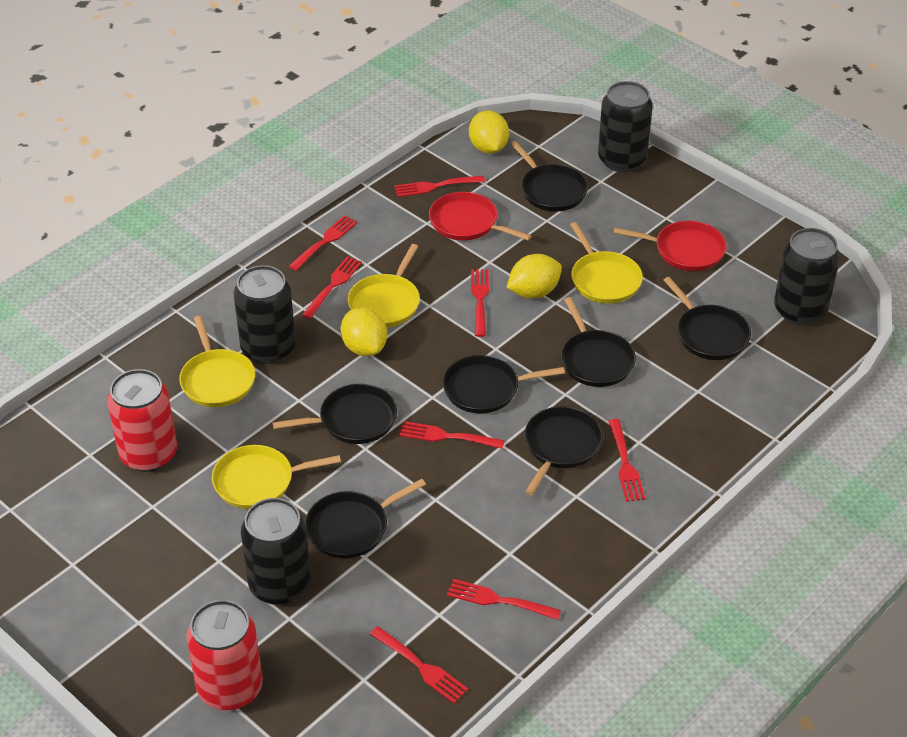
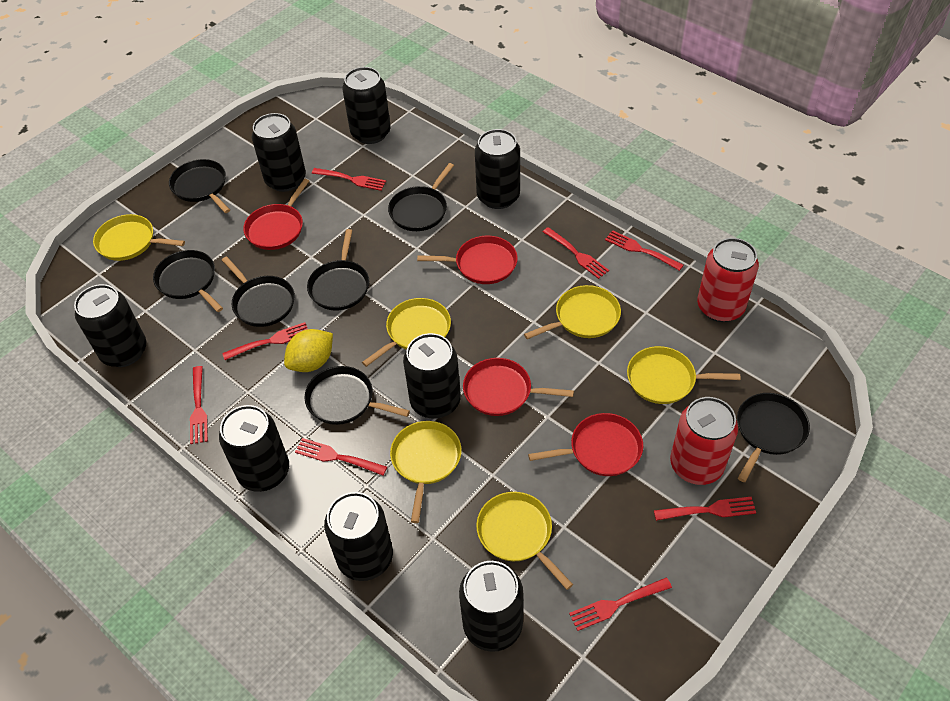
black can: [234,265,296,364] [241,498,311,605] [598,81,653,172] [774,228,840,325] = 4 -> [74,284,146,367] [219,405,289,492] [252,113,306,192] [324,492,393,581] [342,67,391,144] [403,333,461,419] [459,561,523,652] [475,129,520,209] = 8
red pan: [429,192,532,241] [614,221,727,271] = 2 -> [243,179,309,250] [417,236,518,284] [463,358,574,416] [528,413,643,476] = 4
yellow lemon: [341,307,387,356] [469,111,509,154] [507,254,562,299] = 3 -> [284,329,333,372] = 1
yellow pan: [179,316,255,407] [212,445,341,509] [348,244,420,327] [570,222,643,304] = 4 -> [93,214,185,261] [362,298,451,367] [390,421,461,523] [476,492,573,590] [524,285,621,339] [627,346,740,404] = 6

